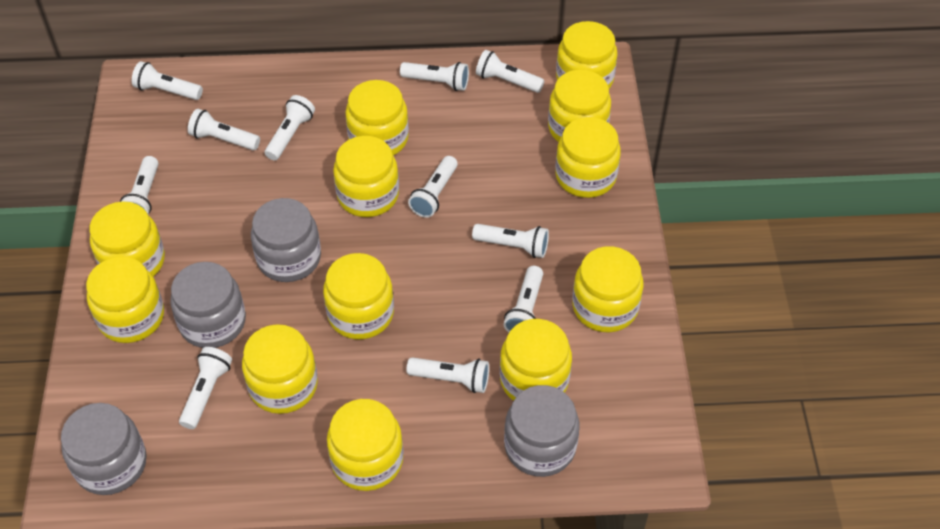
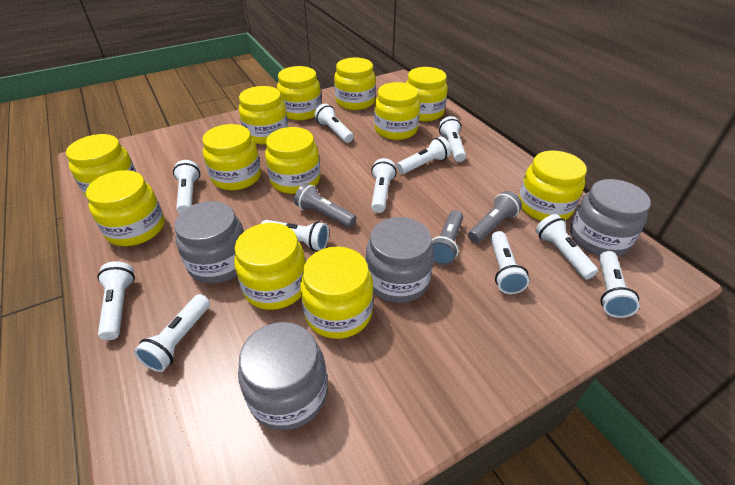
grey flashlight: none = 0 -> [294,183,356,228] [432,210,463,265] [468,191,522,243] = 3

